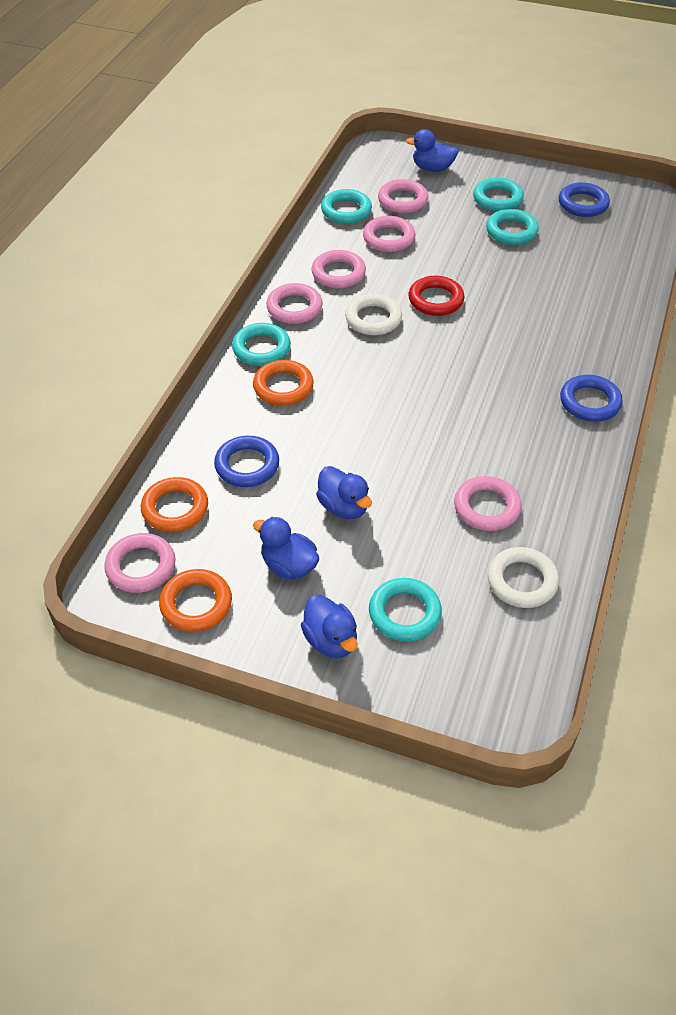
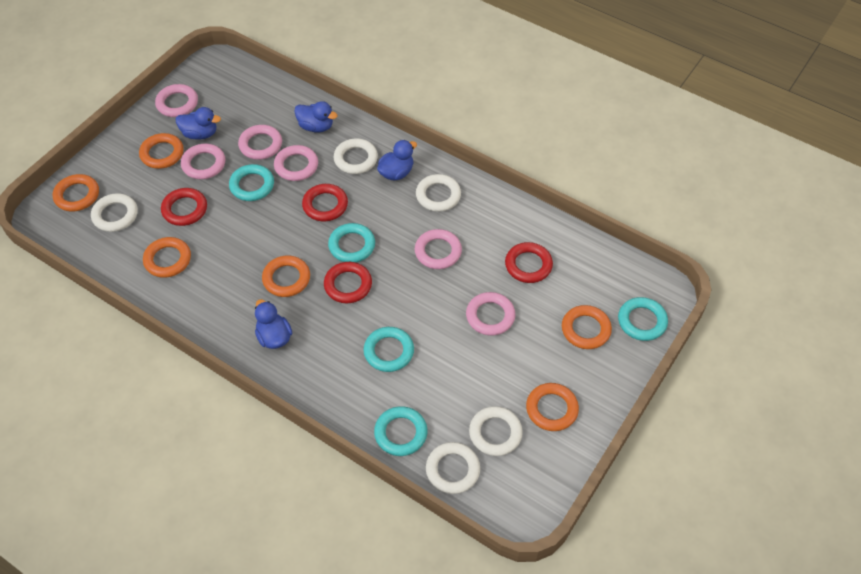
blue ring: [214,436,279,487] [559,182,610,217] [560,375,623,422] = 3 -> none = 0
orange ring: [141,477,208,532] [159,569,232,632] [253,360,314,406] = 3 -> [53,174,99,212] [139,133,184,169] [143,237,191,278] [262,256,310,297] [526,383,579,431] [562,305,612,349] = 6
red ring: [409,276,464,316] = 1 -> [161,188,207,226] [302,184,348,221] [324,262,372,303] [505,242,553,283] = 4
white ring: [345,294,402,335] [487,547,559,608] = 2 -> [91,193,138,232] [334,138,378,174] [416,174,461,212] [426,442,480,494] [469,406,523,456] = 5

